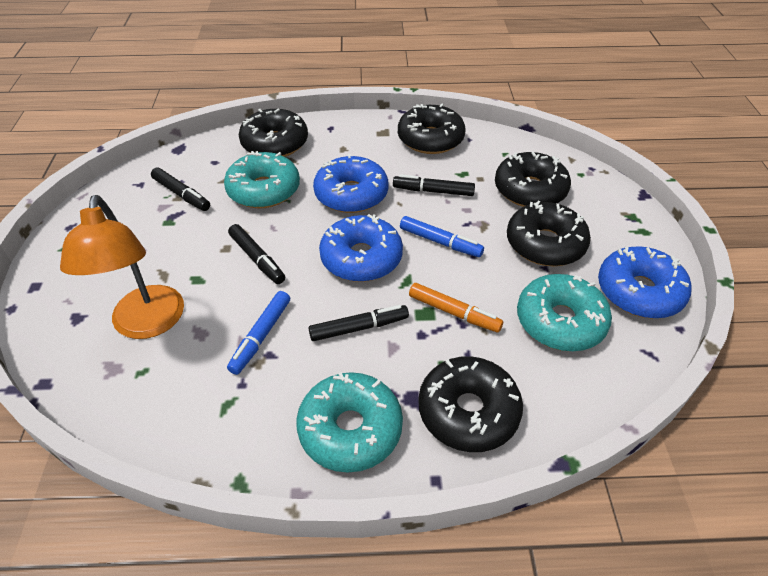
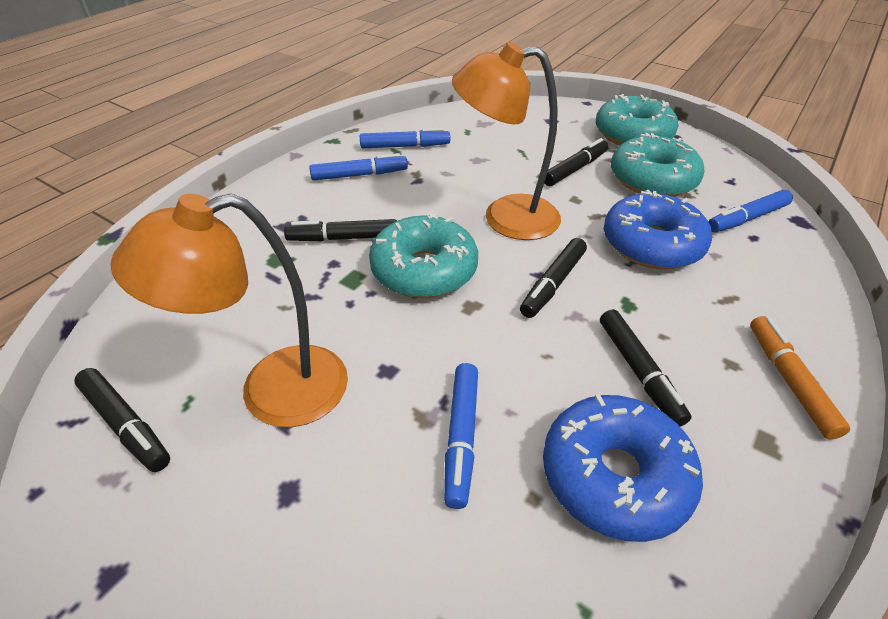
black donut: [239,109,308,157] [398,104,466,154] [418,356,523,452] [495,152,571,207] [507,201,591,266] = 5 -> none = 0
black marker: [151,167,210,211] [228,224,285,284] [309,305,409,341] [393,174,475,196] = 4 -> [74,368,170,472] [284,219,397,241] [520,238,587,318] [544,138,608,186] [600,309,691,427] = 5
blue donut: [313,154,388,213] [319,214,403,282] [598,246,692,319] = 3 -> [543,394,703,542] [604,190,712,269] = 2
blue marker: [227,291,290,375] [400,216,484,257] = 2 -> [309,153,408,180] [360,128,450,148] [444,363,478,509] [708,190,793,232] = 4
orange lamp: [60,195,184,339] = 1 -> [110,194,348,427] [452,42,561,240] = 2

